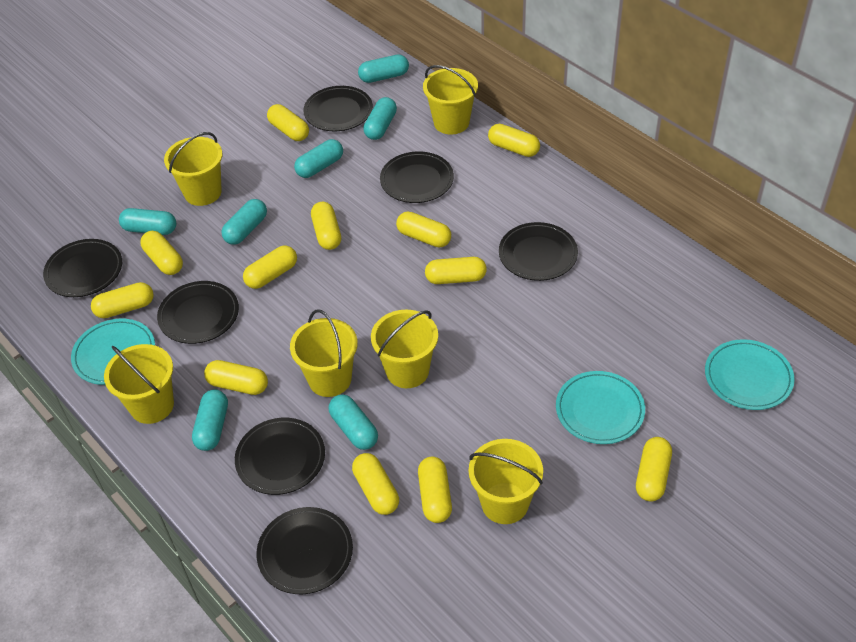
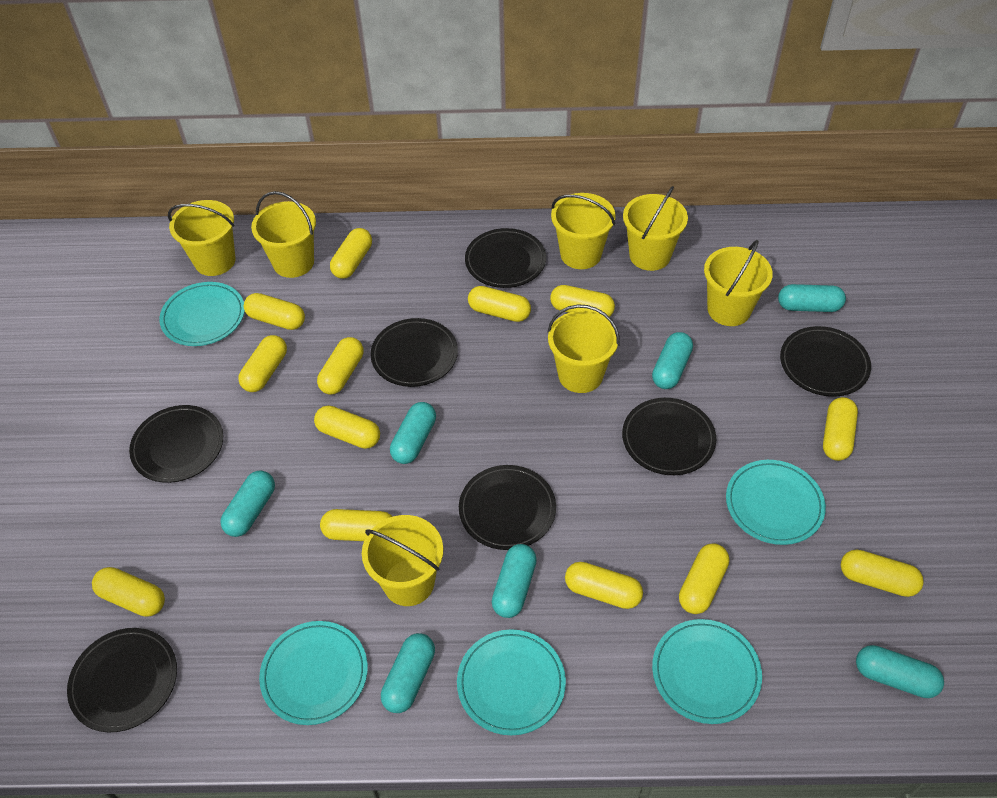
turquoise plate: [71,318,155,385] [556,371,645,444] [705,339,795,410] = 3 -> [160,282,245,346] [259,621,368,725] [457,630,566,735] [652,619,762,724] [726,460,826,545] = 5
yellow bucket: [104,344,174,424] [164,132,222,206] [290,309,358,397] [371,310,438,388] [423,65,478,135] [468,439,543,524] = 6 -> [168,200,235,276] [251,191,316,278] [362,515,443,606] [547,305,620,393] [551,193,616,269] [623,186,688,271] [704,240,773,326] = 7
yellow capsule: [91,282,154,318] [140,231,183,275] [204,360,268,395] [243,245,297,289] [267,104,309,141] [311,202,341,250] [352,453,399,515] [396,212,451,247] [418,457,452,523] [425,257,487,284] [488,124,540,157] [636,437,672,501] = 12 -> [92,567,165,617] [238,335,287,392] [244,293,305,330] [314,406,380,449] [317,337,363,395] [320,509,393,541] [330,228,372,279] [468,286,531,322] [550,285,615,317] [565,562,643,609] [679,543,729,614] [823,397,858,461] [841,550,924,597] = 13

